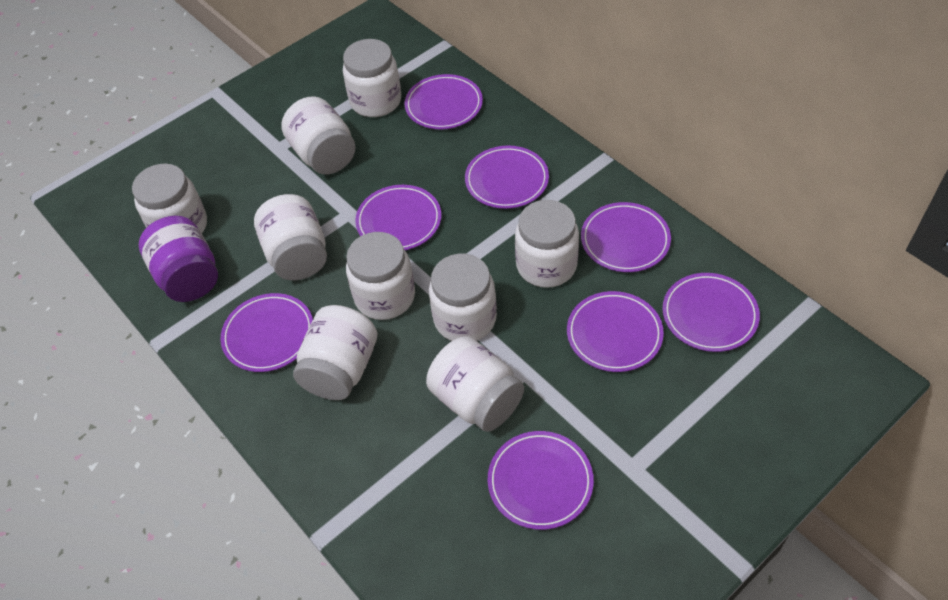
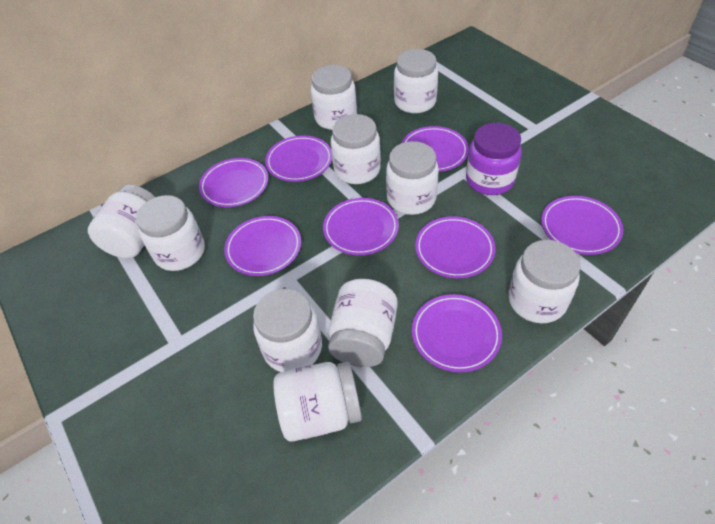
white jar: [132,164,207,233] [254,194,327,280] [281,97,356,174] [293,305,378,400] [343,39,402,117] [346,232,415,320] [426,336,524,432] [429,254,497,341] [515,200,579,288] = 9 -> [88,184,155,258] [136,195,205,271] [253,289,322,372] [273,362,362,442] [311,65,357,130] [328,279,398,367] [331,114,381,184] [386,141,439,215] [394,49,438,113] [508,240,581,323] = 10

